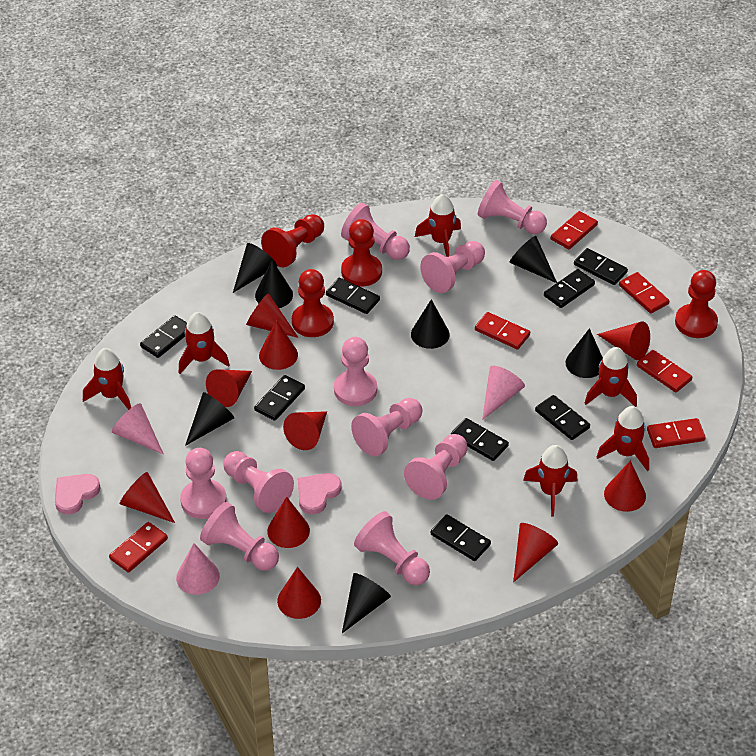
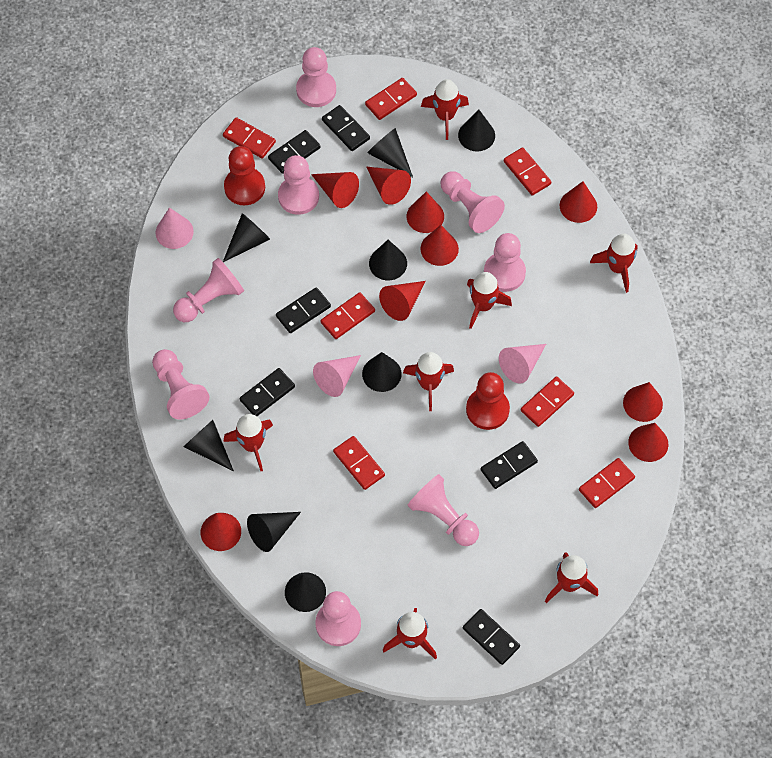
black cone: [185,392,234,446] [233,243,277,293] [255,260,293,308] [342,573,391,633] [411,299,450,349] [509,236,557,283] [566,328,603,378] = 7 -> [184,420,234,471] [223,213,270,262] [247,512,301,552] [285,572,326,612] [362,352,402,392] [367,128,413,177] [369,240,407,280] [458,109,495,151] = 8
black domino: [140,315,187,358] [254,375,305,421] [326,278,380,314] [431,514,491,561] [451,418,509,461] [535,395,590,440] [544,269,595,308] [574,248,628,285] = 8 -> [240,368,295,416] [268,130,320,174] [276,287,331,333] [322,105,370,151] [463,609,520,665] [480,441,538,489] = 6
pink heart: [55,474,101,515] [298,473,342,514] = 2 -> none = 0
pink pawn: [180,448,227,519] [200,502,279,571] [223,451,294,513] [334,337,377,406] [341,203,410,260] [351,398,422,456] [354,511,430,585] [404,434,468,500] [420,241,485,293] [478,180,547,234] = 10 -> [152,349,209,419] [173,258,244,322] [278,155,319,215] [296,47,336,107] [315,591,361,646] [407,474,479,546] [440,171,505,233] [484,233,526,292] = 8
red cone: [120,472,175,523] [206,369,252,407] [246,293,299,338] [259,320,298,370] [267,497,310,548] [277,567,321,619] [283,411,327,450] [513,523,558,582] [597,321,650,360] [604,461,646,512] = 10 -> [201,513,241,551] [311,172,359,208] [367,167,411,205] [379,281,426,321] [406,192,444,233] [420,225,459,266] [560,181,597,223] [623,382,663,422] [628,423,668,462] = 9
red domino: [109,522,168,573] [475,312,530,350] [551,211,598,249] [619,272,669,313] [637,350,692,392] [647,418,706,448] = 6 -> [223,117,276,159] [321,292,375,339] [333,436,385,490] [365,78,417,120] [504,147,551,195] [521,376,574,427] [579,458,635,508] = 7
red pawn: [261,214,324,267] [292,269,334,337] [341,219,382,287] [675,270,718,338] = 4 -> [224,146,265,205] [466,372,510,430] = 2
red rocket: [83,348,131,410] [179,312,230,374] [415,194,461,257] [523,445,578,516] [584,347,637,407] [597,406,649,471] = 6 -> [223,414,273,471] [383,608,437,660] [403,352,454,411] [421,79,469,140] [467,272,512,329] [545,552,598,603] [590,234,638,293] = 7

